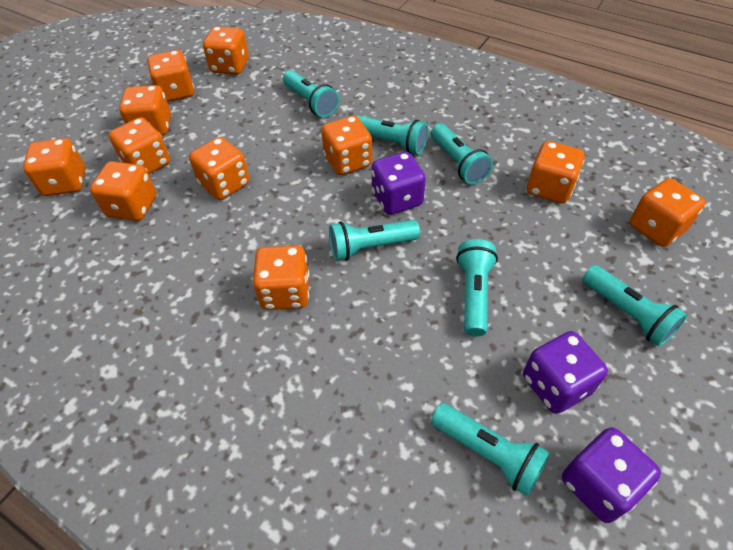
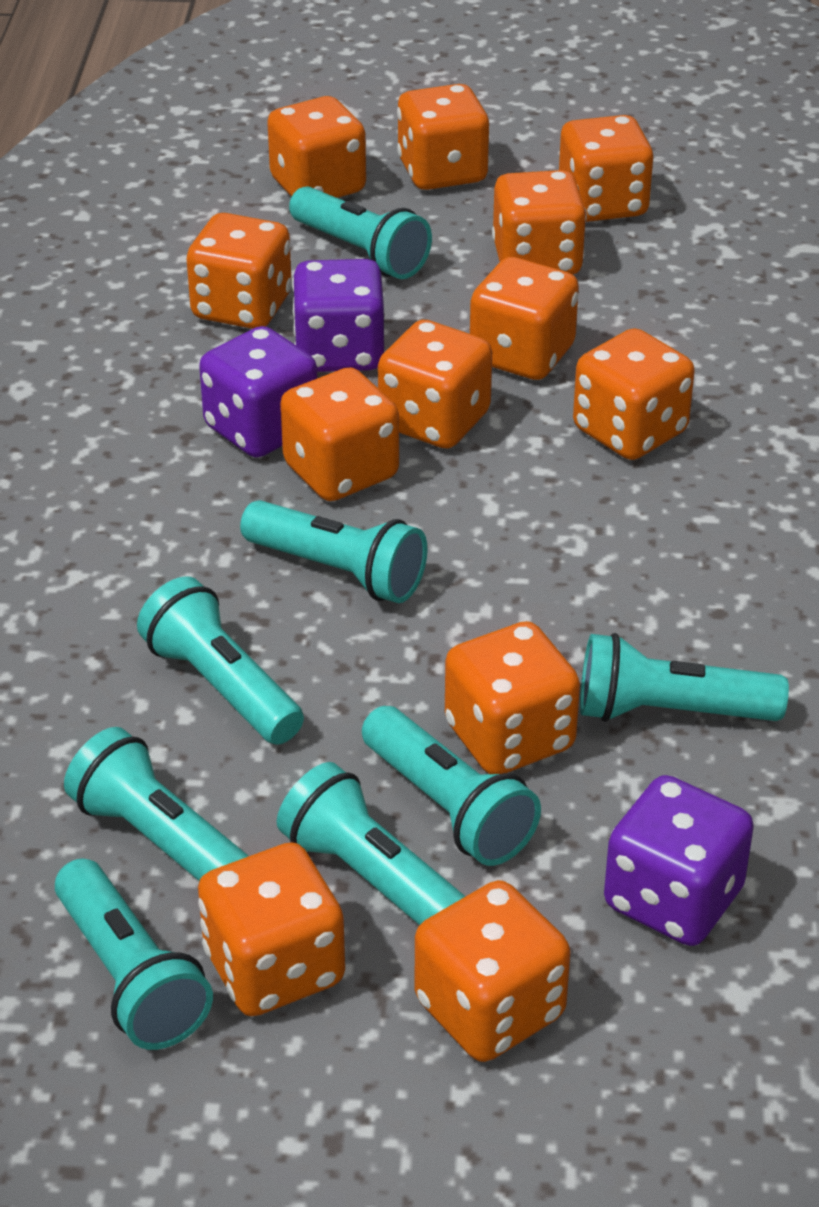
orange dice: [23,138,85,196] [90,161,156,221] [109,117,170,174] [119,85,171,136] [147,50,194,102] [189,137,250,200] [203,26,249,75] [252,245,309,310] [321,116,372,175] [527,141,584,203] [630,178,705,247] = 11 -> [187,213,292,329] [198,842,345,1016] [267,96,366,198] [280,367,399,501] [378,320,492,449] [397,84,489,190] [415,880,570,1062] [445,621,580,774] [470,257,579,380] [492,170,587,275] [559,115,654,222] [573,328,695,460] = 12
turquoise flashlight: [283,70,339,117] [329,220,420,261] [357,115,428,155] [431,124,493,184] [431,403,550,497] [456,239,498,337] [582,265,687,347] = 7 -> [55,858,213,1050] [64,727,249,881] [137,577,304,745] [240,500,427,603] [277,762,466,925] [289,186,432,279] [362,706,541,866] [580,633,789,722] = 8

